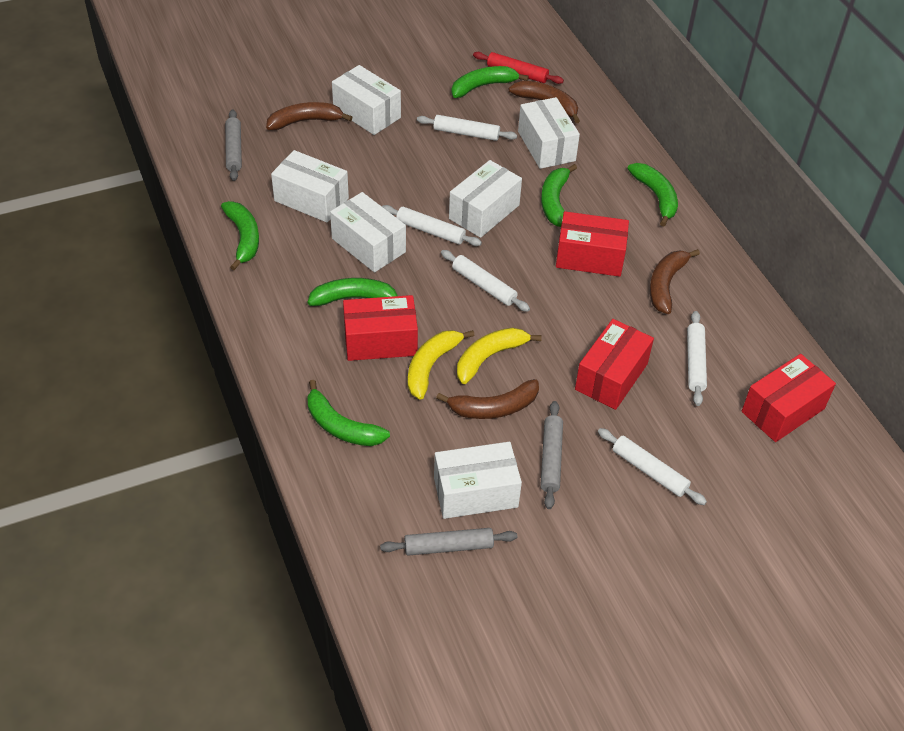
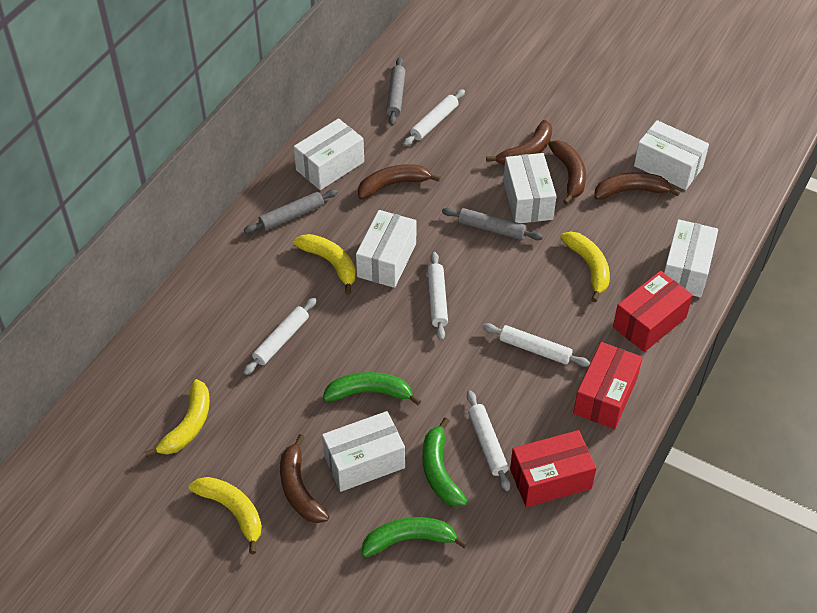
brown banana: [266,102,352,130] [436,379,539,419] [509,81,580,123] [649,249,700,314] = 4 -> [280,434,329,523] [358,164,441,200] [486,120,552,165] [548,140,586,205] [594,172,680,200] = 5
green banana: [221,201,259,270] [307,380,390,446] [308,278,397,306] [451,66,529,98] [541,164,577,227] [627,163,678,226] = 6 -> [323,372,421,405] [361,517,468,558] [422,418,468,507] = 3
red box: [343,295,418,361] [556,211,629,277] [575,319,654,410] [742,354,836,442] = 4 -> [510,430,596,507] [573,342,643,429] [613,271,693,352] = 3
red rolling pin: [473,52,564,84] = 1 -> none = 0
yellow banana: [408,330,475,400] [457,328,542,384] = 2 -> [145,379,210,457] [189,477,262,554] [293,234,356,295] [560,232,610,302] = 4

